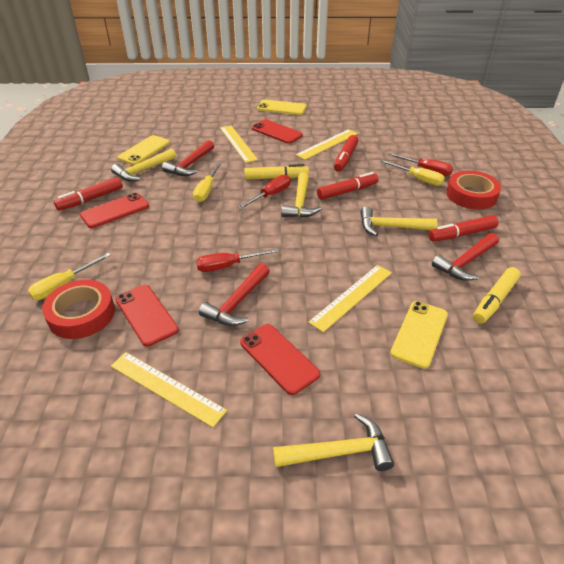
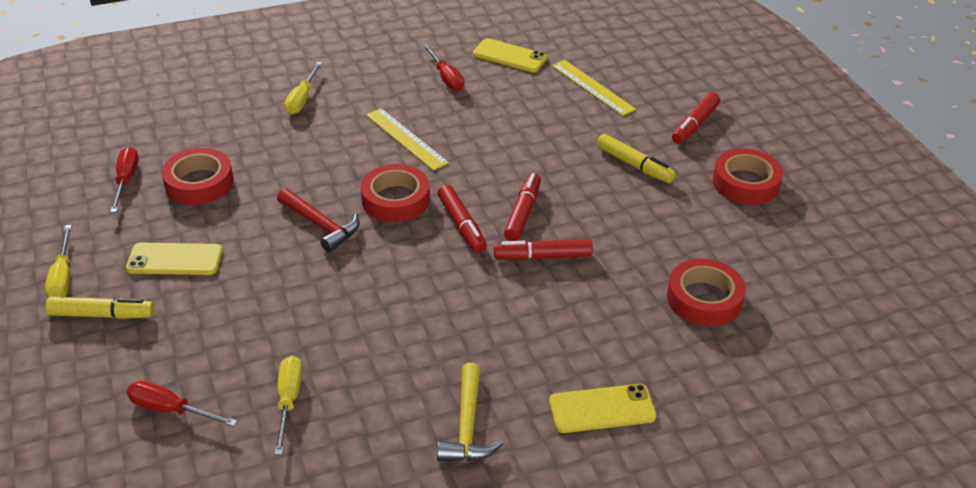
red hammer: [162,140,214,176] [199,263,270,326] [432,233,499,281] = 3 -> [277,188,360,252] = 1
red phone: [80,193,149,228] [115,285,179,347] [240,324,320,395] [252,119,303,144] = 4 -> none = 0
red tape: [42,280,115,339] [446,171,501,210] = 2 -> [162,148,233,205] [361,164,430,222] [667,259,746,327] [712,149,783,205] = 4
yellow hammer: [111,148,176,182] [273,413,394,471] [282,172,321,218] [361,206,437,236] = 4 -> [437,363,503,461] = 1
yellow ruler: [111,352,227,427] [220,126,258,163] [296,129,358,160] [308,265,392,332] = 4 -> [366,108,449,171] [552,60,636,116] = 2

